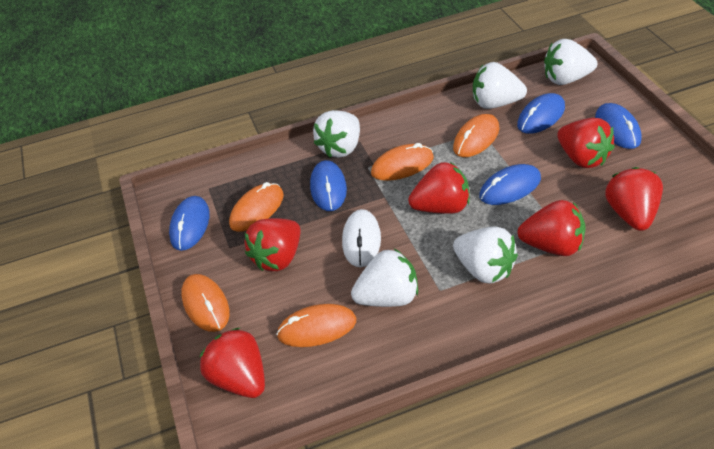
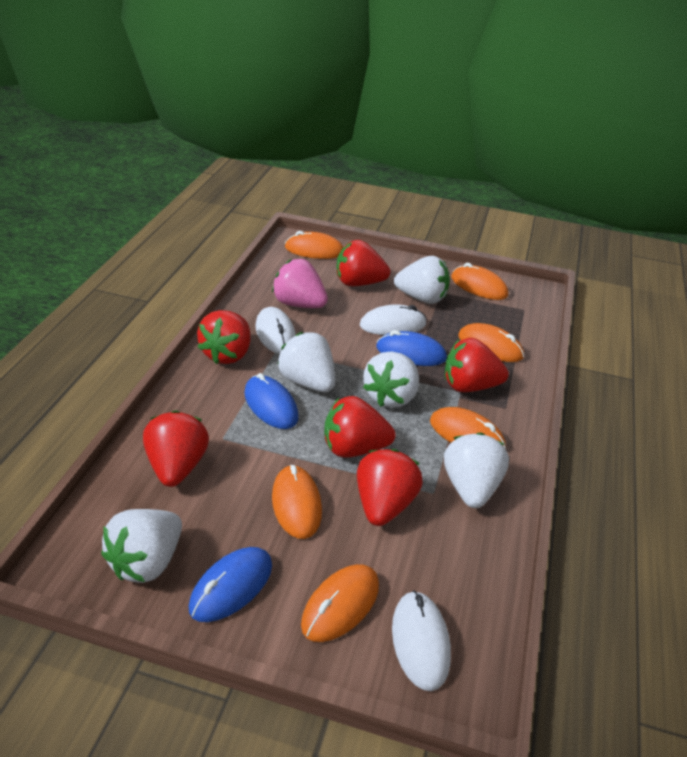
blue mouse: [169,196,210,251] [310,160,347,211] [479,164,541,205] [517,93,565,134] [595,103,642,149] = 5 -> [189,547,272,622] [244,373,299,429] [376,330,447,366] = 3
orange mouse: [181,274,230,332] [229,182,284,232] [276,304,356,347] [371,143,434,181] [453,114,499,157] = 5 -> [272,465,322,539] [285,231,344,259] [301,564,379,642] [430,407,506,448] [451,263,508,300] [458,323,524,362] = 6
pink strawberry: none = 0 -> [272,259,328,308] = 1
white mouse: [342,209,381,267] = 1 -> [256,307,296,354] [360,304,427,335] [392,590,451,691] = 3

